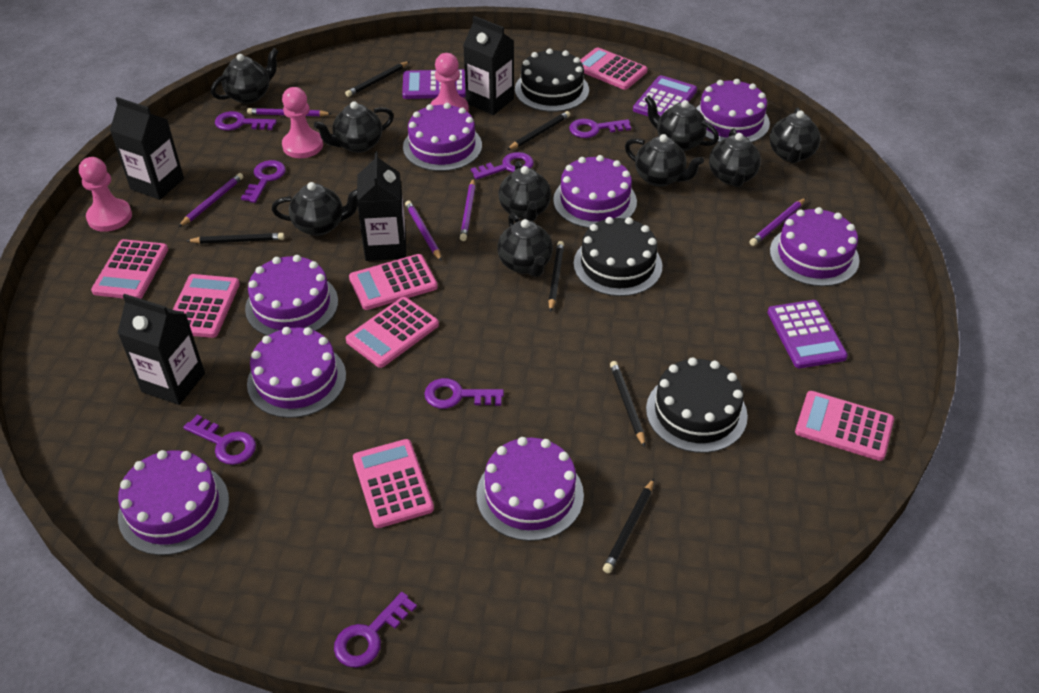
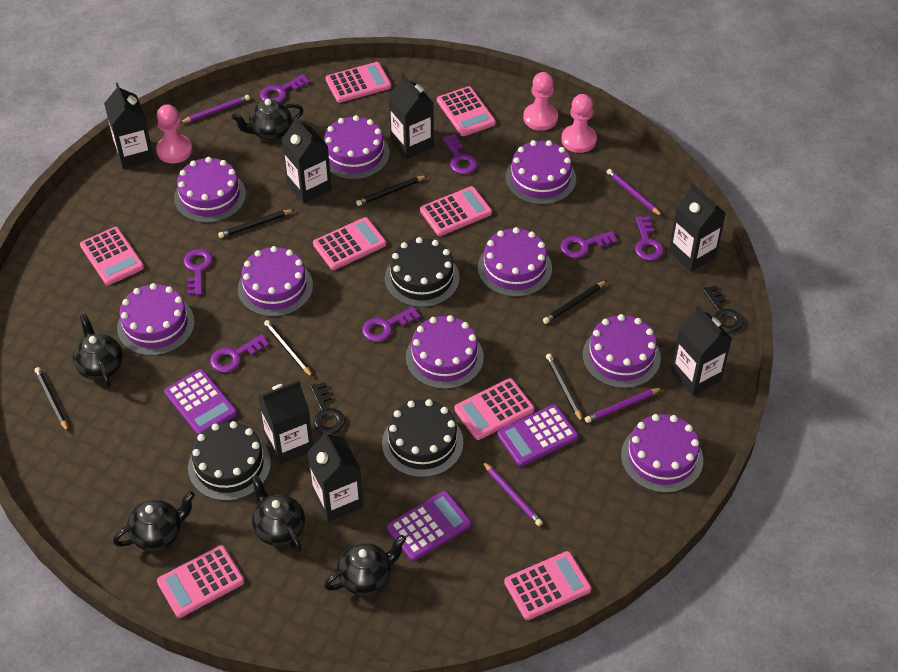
black carton: [110,97,184,200] [118,294,205,405] [357,151,406,261] [463,16,514,115] = 4 -> [104,83,154,169] [258,380,313,465] [281,117,332,203] [307,430,363,522] [388,73,434,159] [669,184,726,272] [671,306,732,396] = 7
black key: none = 0 -> [310,382,345,435] [703,285,743,333] = 2
black teapot: [211,48,279,104] [272,182,357,236] [314,101,394,153] [497,213,553,277] [498,161,551,221] [625,134,704,187] [645,96,719,151] [709,128,761,187] [769,107,821,164] = 9 -> [73,314,123,387] [113,491,195,551] [232,99,304,140] [251,475,305,552] [324,535,406,596] = 5
pink calculator: [91,239,168,299] [173,274,240,338] [346,297,439,368] [349,254,438,310] [353,439,434,528] [580,47,648,90] [795,391,894,461] = 7 -> [80,227,144,285] [157,545,245,618] [313,217,386,270] [326,62,391,103] [420,186,492,236] [437,86,496,136] [454,378,534,440] [504,551,592,620] = 8
purple cake: [118,450,229,555] [245,255,338,336] [247,327,346,418] [403,103,482,171] [476,437,584,541] [553,155,637,228] [696,79,770,143] [770,207,860,286] = 8 -> [117,283,195,356] [174,157,246,223] [238,246,313,317] [324,115,390,179] [406,315,484,389] [478,227,552,297] [505,140,576,205] [583,314,661,388] [621,414,703,493] = 9
purple pencil: [178,173,243,227] [247,108,332,116] [405,201,442,261] [460,178,475,241] [750,198,806,246] = 5 -> [181,95,250,123] [482,461,543,526] [585,388,662,423] [607,169,662,216] = 4

